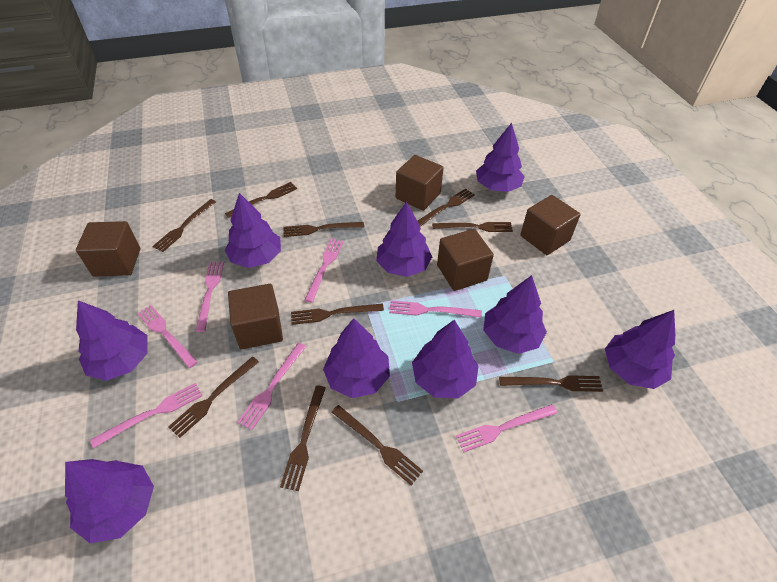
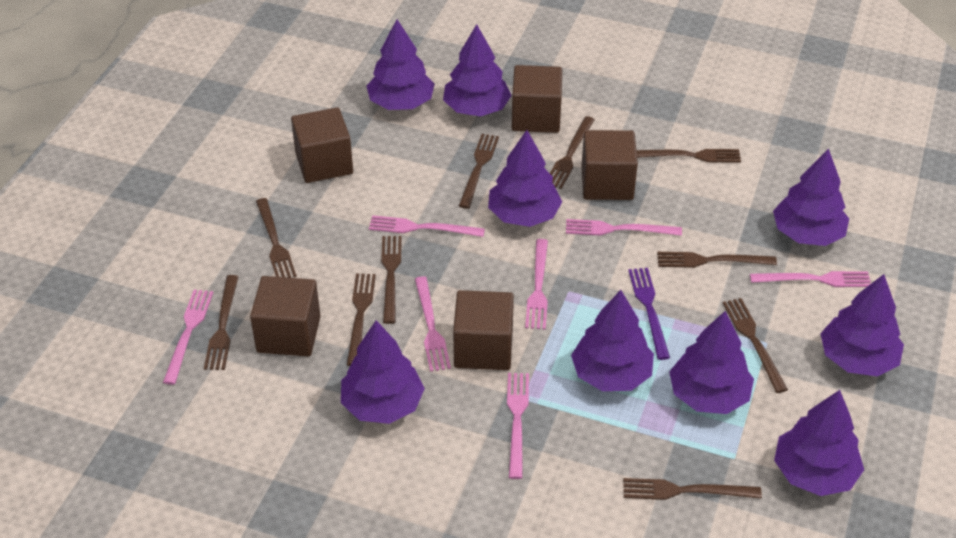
purple fork: none = 0 -> [628,268,670,360] = 1

